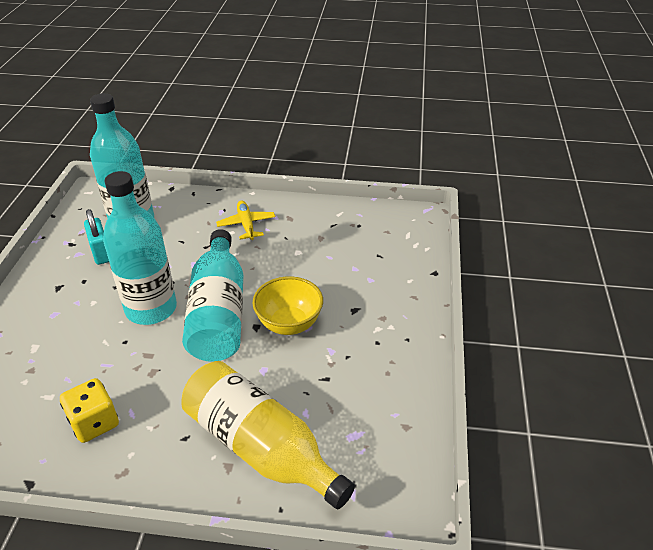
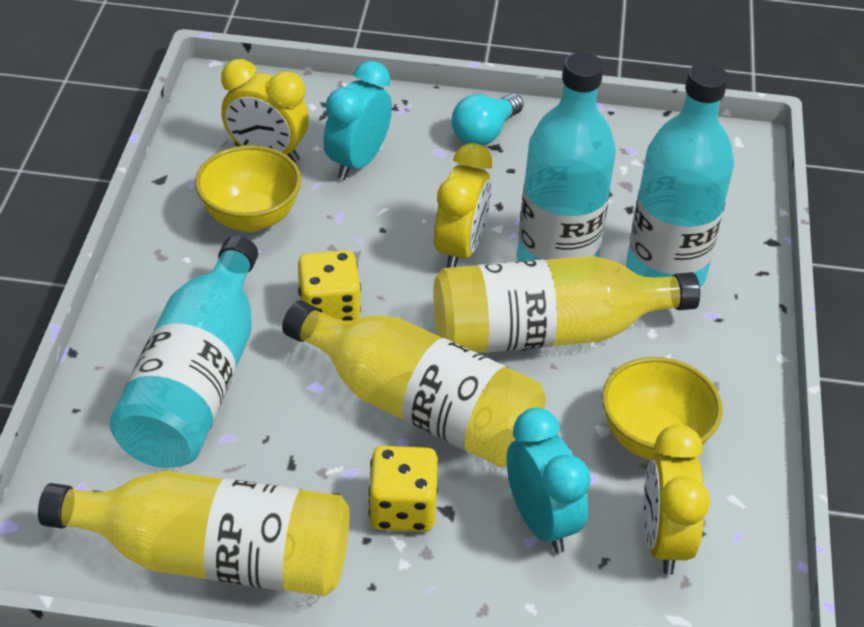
turquoise clock: none = 0 -> [324,61,392,180] [507,408,591,553] = 2
turquoise light bulb: none = 0 -> [452,94,524,146] = 1
turquoise padlock: [84,209,109,265] = 1 -> none = 0
yellow bottle: [181,361,355,509] = 1 -> [38,471,350,596] [282,300,546,467] [433,256,700,353] = 3
yellow bowl: [252,276,323,335] = 1 -> [195,145,301,232] [602,357,723,460] = 2
yellow clock: none = 0 -> [221,59,309,162] [434,143,492,268] [644,425,710,575] = 3
yellow dice: [60,378,119,443] = 1 -> [298,250,361,321] [368,446,438,532] = 2
yellow plane: [216,201,275,240] = 1 -> none = 0

